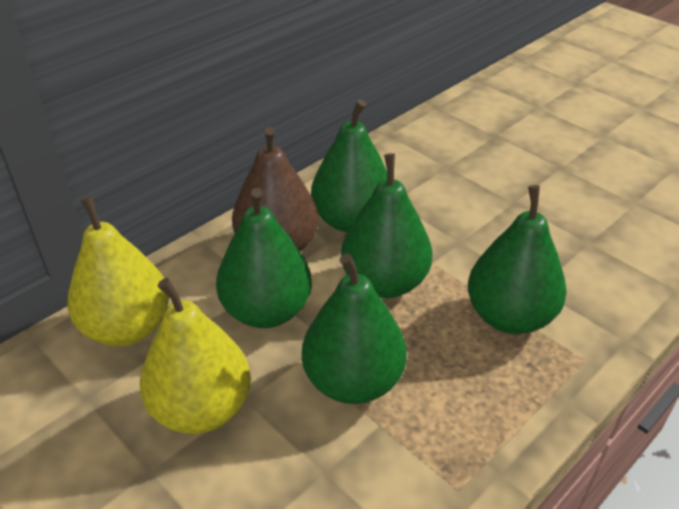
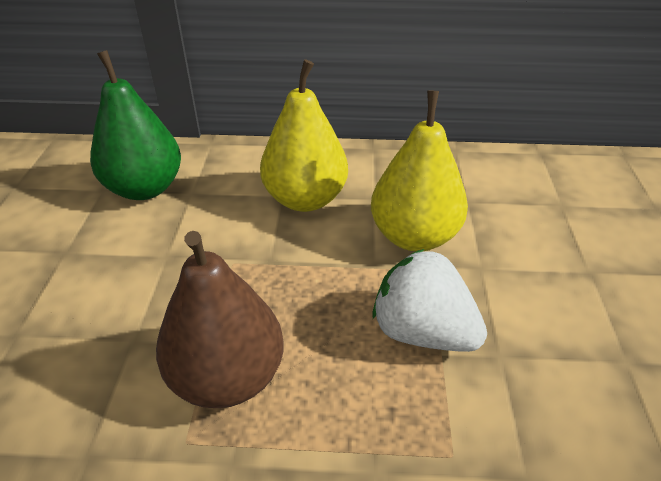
green pear: [216,188,312,328] [302,253,407,404] [311,100,387,232] [341,153,433,298] [468,185,567,334] = 5 -> [90,50,181,200] = 1
white strawberry: none = 0 -> [373,249,487,352] = 1

